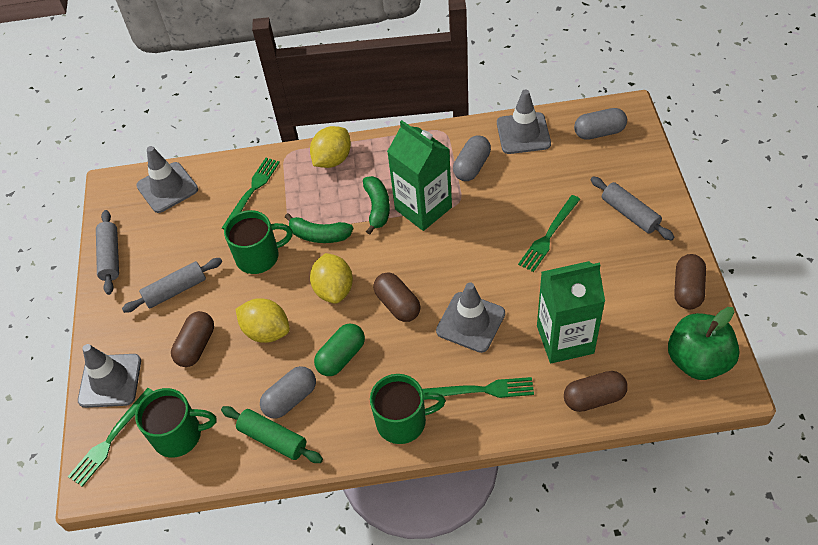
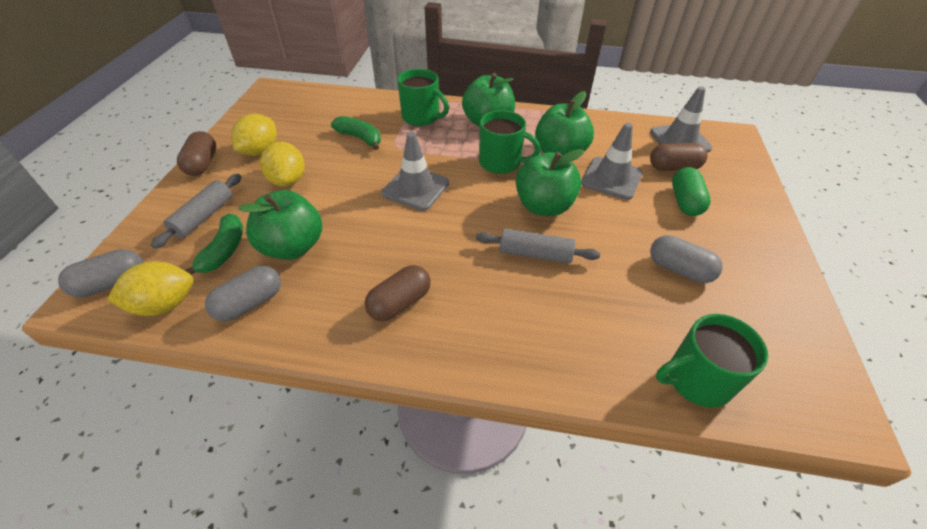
brown capsule: [171,311,214,367] [373,273,420,322] [564,371,628,412] [674,254,706,309] = 4 -> [177,131,216,176] [365,265,431,321] [650,143,707,171] = 3
green apple: [668,307,740,380] = 1 -> [238,190,322,260] [462,73,515,127] [516,149,584,216] [535,91,594,155] = 4
green carton: [387,120,452,231] [537,261,605,363] = 2 -> none = 0
green fork: [68,388,153,487] [222,158,280,229] [422,377,534,398] [518,195,580,272] = 4 -> none = 0
green rolling pin: [221,406,323,463] = 1 -> none = 0
grey rolling pin: [96,210,119,295] [122,258,222,313] [591,177,674,241] = 3 -> [151,174,241,249] [476,229,600,263] = 2
grey traffic cone: [78,344,141,408] [136,146,198,213] [436,282,505,353] [497,89,551,154] = 4 -> [382,132,449,211] [581,123,643,200] [650,87,712,152] = 3

